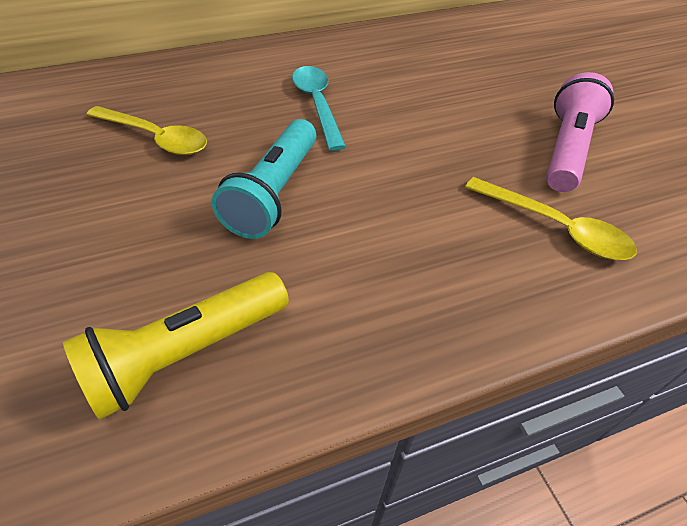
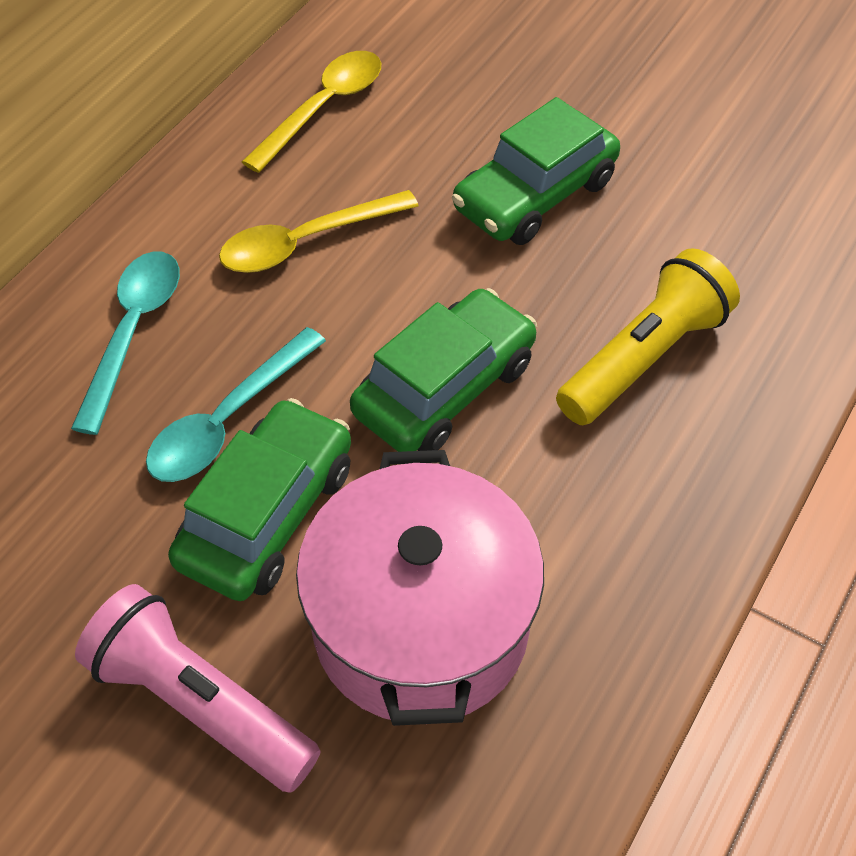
green car: none = 0 -> [168,398,351,601] [350,288,537,452] [452,97,620,245] = 3
pink pot: none = 0 -> [296,450,544,726] = 1
turquoise flashlight: [211,119,317,239] = 1 -> none = 0
turquoise spoon: [292,66,346,151] = 1 -> [71,252,180,435] [146,327,326,482] = 2

